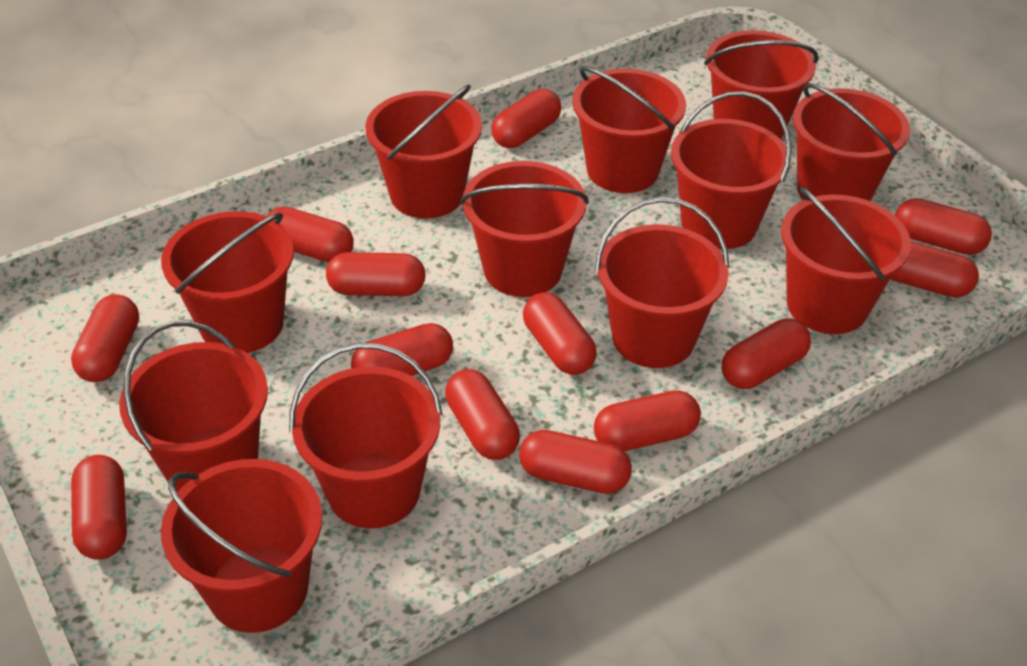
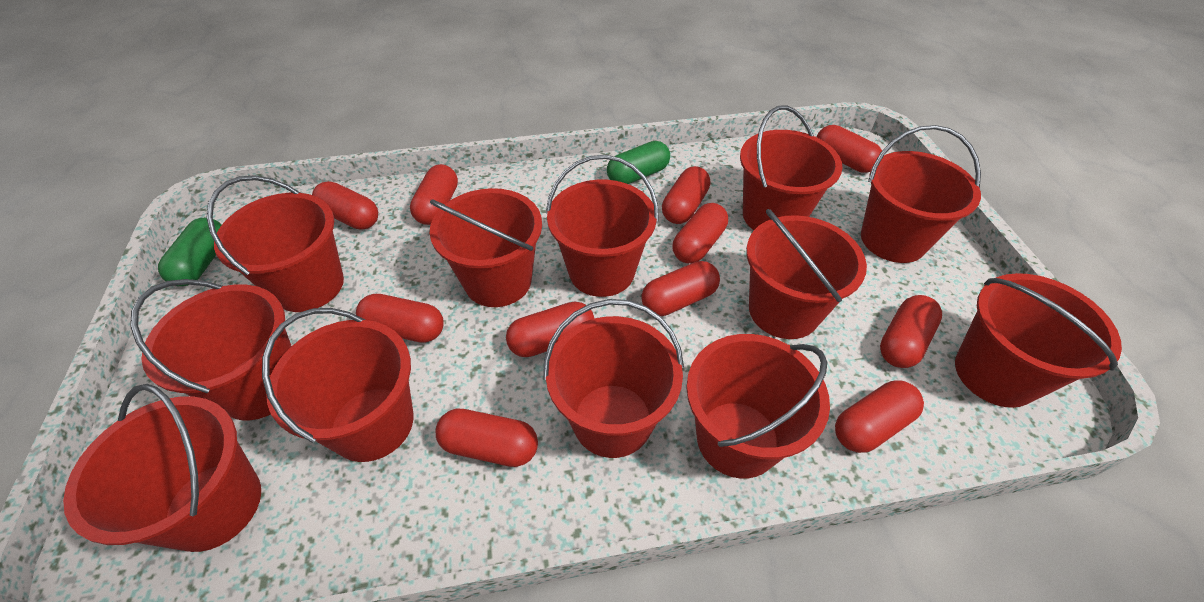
green capsule: none = 0 -> [158,218,222,286] [607,141,670,184] = 2
red capsule: [71,295,139,382] [71,455,127,560] [267,206,354,262] [326,252,426,296] [351,323,453,376] [445,369,520,460] [491,89,561,148] [519,430,632,494] [523,292,597,375] [594,391,701,451] [722,318,811,389] [890,241,979,298] [895,198,992,255] = 13 -> [312,181,378,230] [356,294,443,343] [410,164,458,225] [436,409,538,467] [506,302,594,357] [641,261,720,316] [662,166,710,224] [672,203,728,264] [817,125,882,173] [835,380,924,453] [880,295,942,368] = 11

